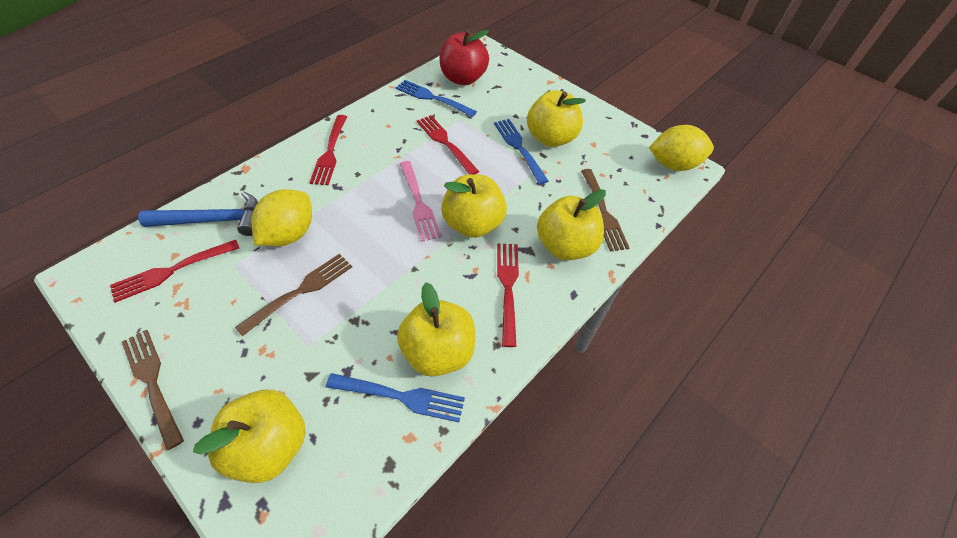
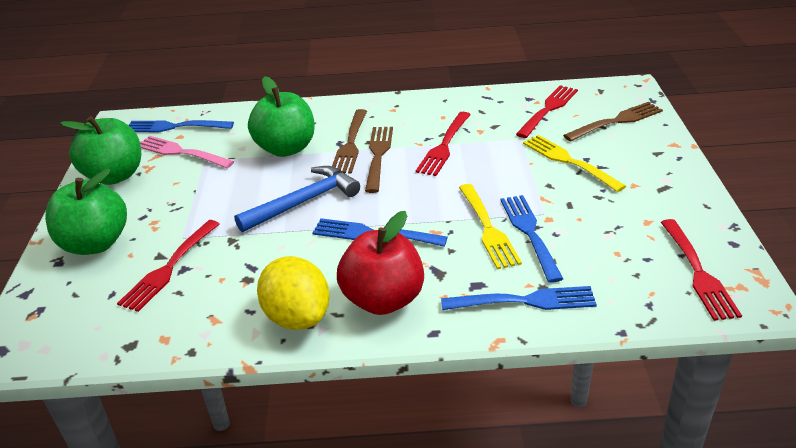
blue fork: [326,373,465,422] [396,80,477,117] [494,119,548,184] = 3 -> [129,120,234,132] [313,218,448,247] [441,286,597,310] [501,195,563,283] = 4
green apple: none = 0 -> [45,169,127,255] [60,116,141,185] [248,76,315,157] = 3
yellow apple: [193,390,306,483] [397,282,475,377] [441,174,507,238] [527,90,586,147] [537,189,606,260] = 5 -> none = 0
yellow fork: none = 0 -> [459,184,522,269] [523,135,626,192] = 2
yellow lemon: [251,189,312,246] [649,125,714,171] = 2 -> [257,256,330,330] = 1

